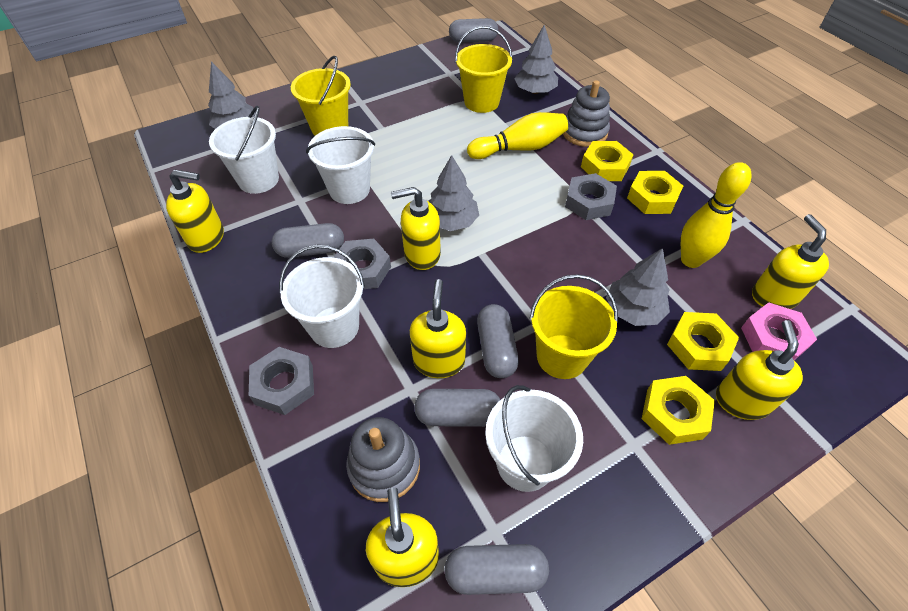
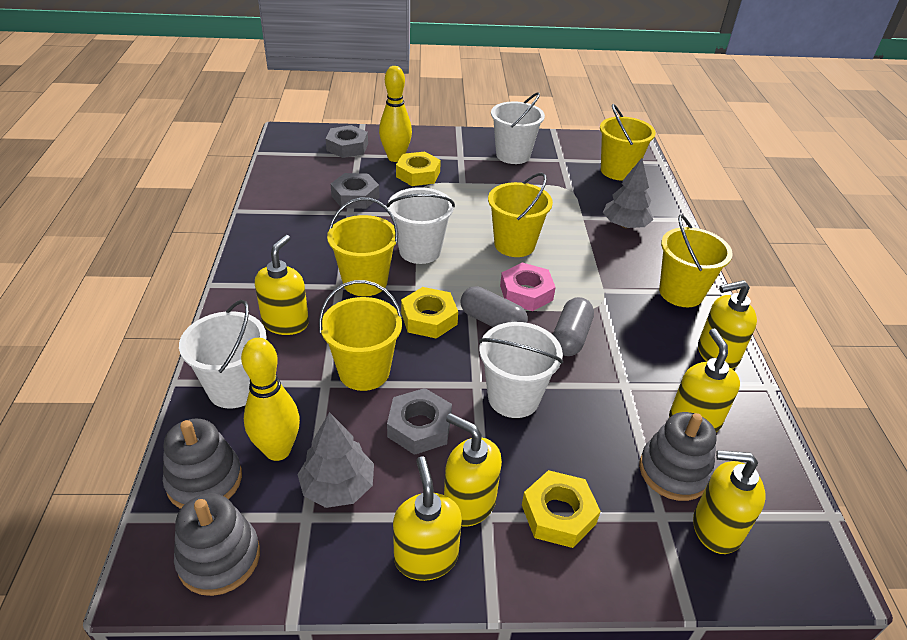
grey capsule: [272,223,344,258] [414,389,500,427] [444,544,549,595] [449,18,498,43] [477,304,519,378] = 5 -> [460,286,528,327] [553,297,594,356] = 2
grey stacking toy: [346,417,420,502] [563,80,610,147] = 2 -> [163,419,242,509] [174,494,260,596] [639,412,717,501] = 3
grey tree: [208,61,256,129] [428,155,479,231] [514,25,558,94] [606,248,670,326] = 4 -> [297,412,374,508] [603,158,653,228] = 2
yellow bucket: [291,56,351,136] [455,26,513,113] [529,274,618,379] = 3 -> [319,280,402,391] [327,198,398,296] [488,173,553,257] [600,104,656,180] [659,214,733,307] = 5
yellow nut: [581,141,633,181] [627,171,683,214] [642,376,715,445] [667,312,739,371] = 4 -> [396,152,441,186] [401,287,458,339] [522,470,601,548] = 3

